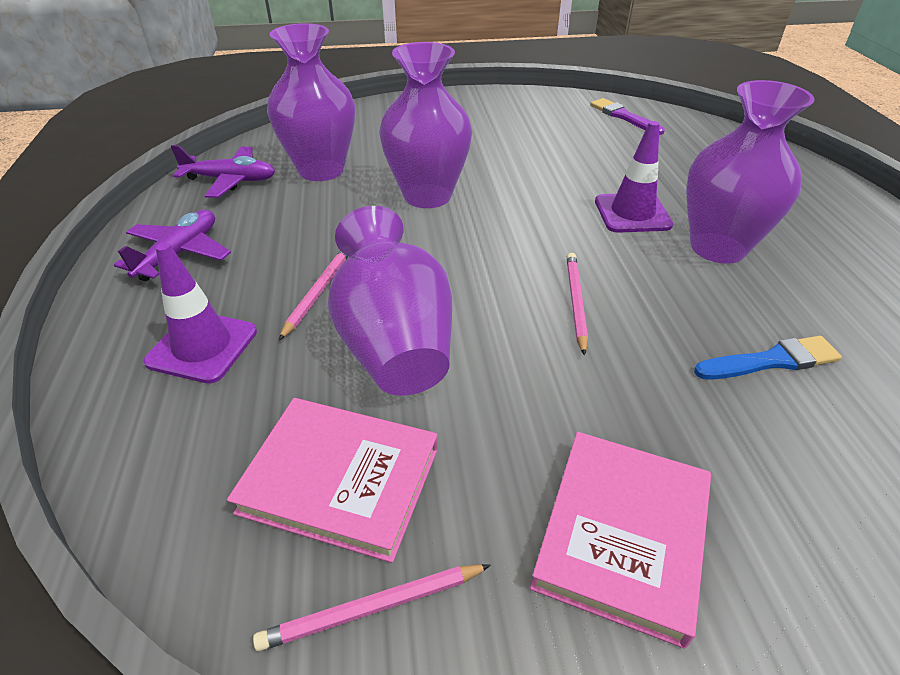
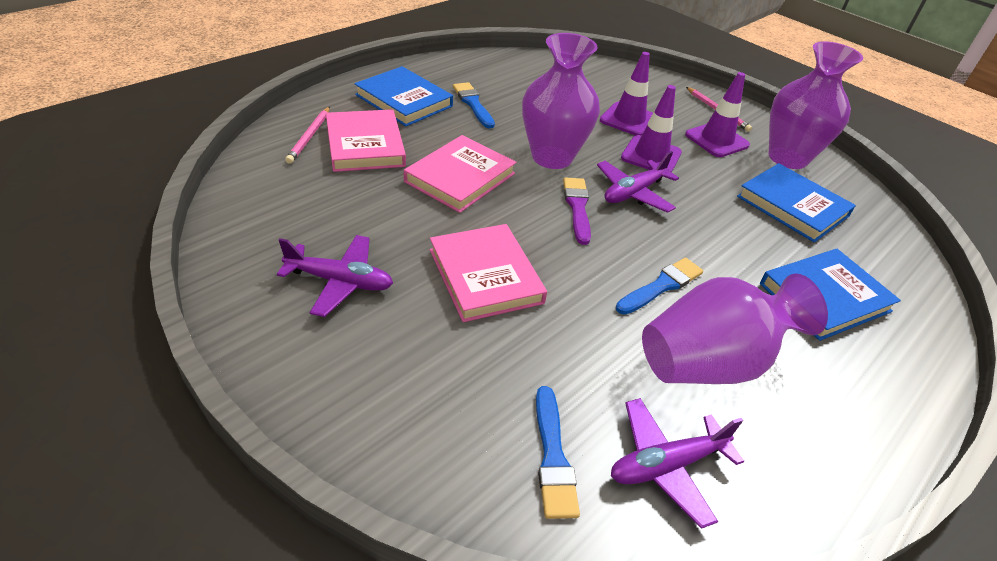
blue book: none = 0 -> [354,66,453,127] [737,163,856,243] [760,249,901,341] = 3
blue brush: [694,336,842,380] = 1 -> [453,82,495,129] [536,386,580,519] [616,258,703,315] = 3
pink book: [227,398,438,563] [530,432,711,649] = 2 -> [326,109,406,172] [404,135,517,213] [430,224,547,322] = 3
pink pencil: [253,564,491,651] [279,251,348,340] [567,253,588,356] = 3 -> [285,107,330,164] [686,87,752,132] = 2
purple plane: [114,210,231,281] [171,145,275,198] = 2 -> [277,235,393,317] [597,151,679,213] [611,398,744,529] = 3
purple traffic cone: [144,242,257,384] [595,121,673,233] = 2 -> [600,52,653,136] [621,85,682,172] [685,72,750,157] = 3
purple vase: [267,23,355,181] [328,206,452,396] [379,42,472,208] [686,80,815,264] = 4 -> [522,33,600,169] [642,273,828,384] [769,41,863,169] = 3

